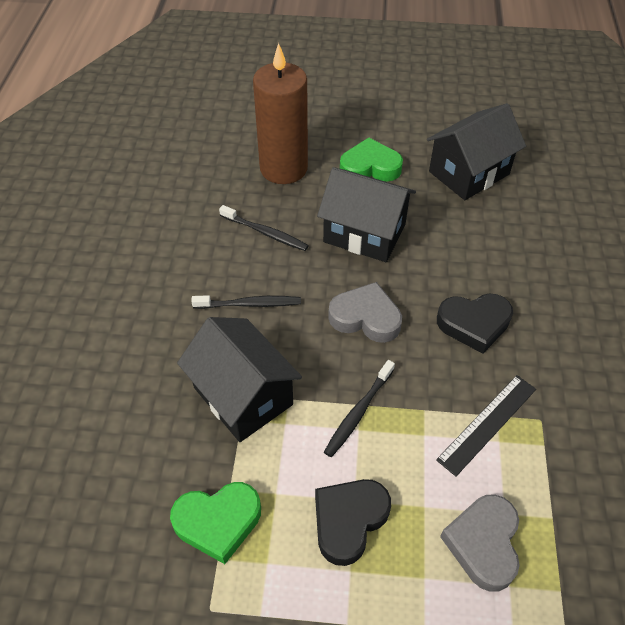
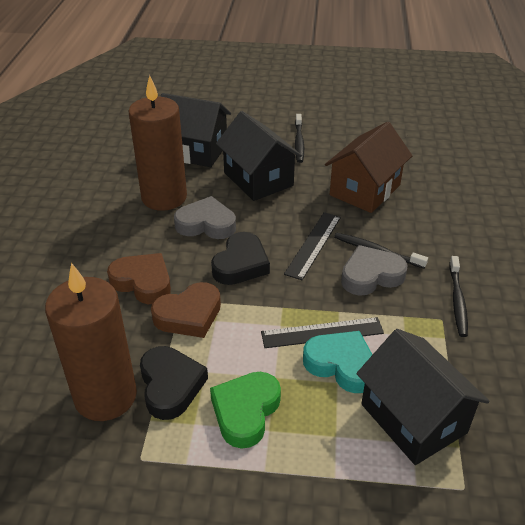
black ruler: [436,375,536,476] = 1 -> [261,317,384,348] [284,212,341,280] = 2
brown candle: [253,43,308,184] = 1 -> [45,263,137,421] [128,75,187,211] = 2
brown heart: none = 0 -> [107,253,171,304] [151,282,221,338] = 2
brown house: none = 0 -> [325,122,412,213] = 1
green heart: [170,482,261,564] [340,137,403,182] = 2 -> [210,372,281,449] = 1
turquoise heart: none = 0 -> [303,331,373,393] = 1

